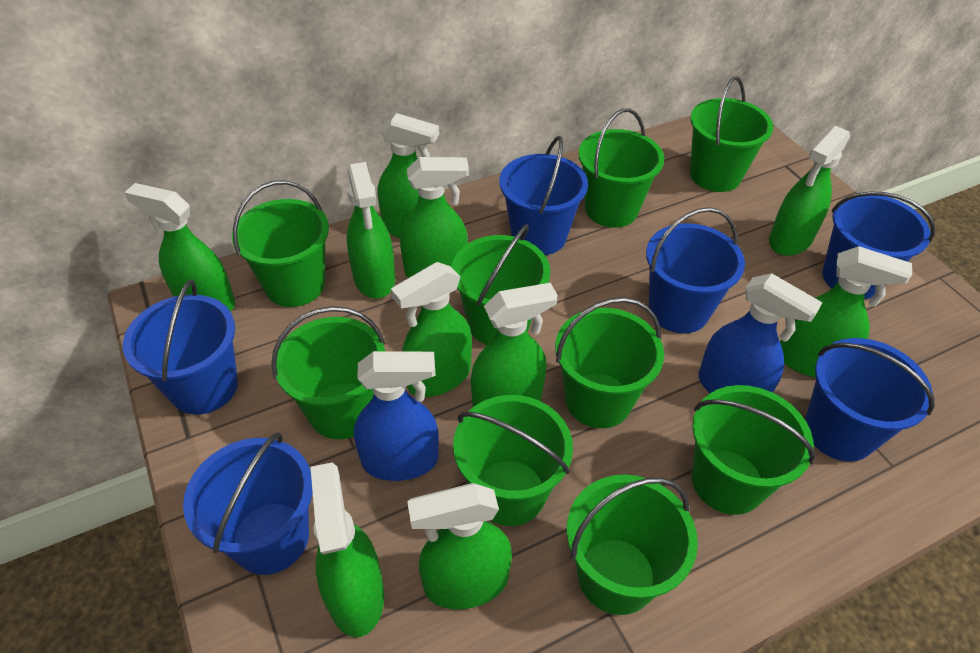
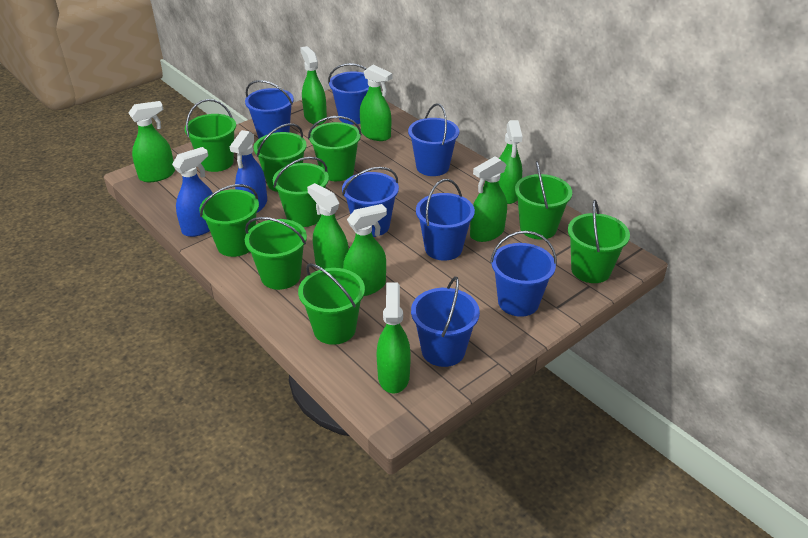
blue bucket: [123,280,238,415] [183,432,313,575] [500,136,588,255] [646,207,745,334] [805,338,935,462] [822,191,935,299] = 6 -> [245,80,294,138] [328,63,369,125] [342,167,399,237] [408,103,459,176] [411,276,480,367] [416,179,475,261] [490,231,557,317] = 7
green spray bottle: [124,183,235,311] [311,462,384,637] [347,162,395,299] [378,113,439,238] [391,262,472,397] [400,157,469,278] [407,483,512,609] [471,283,558,407] [769,126,850,256] [780,246,912,378] = 10 -> [129,101,175,182] [300,46,327,125] [307,183,349,269] [343,204,387,296] [360,65,392,141] [377,283,411,393] [470,156,507,242] [498,120,523,204] = 8

